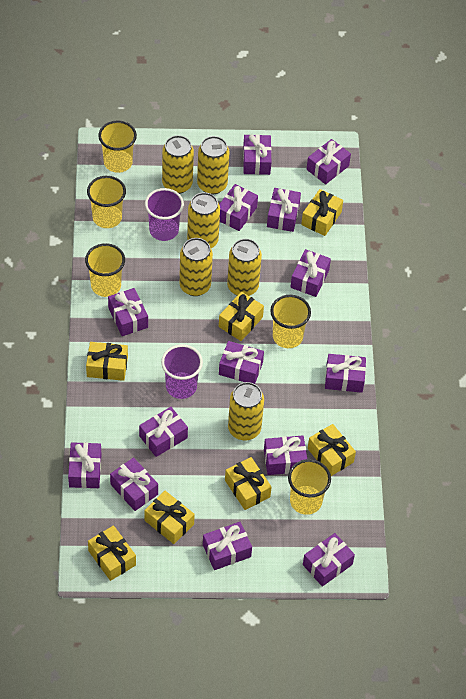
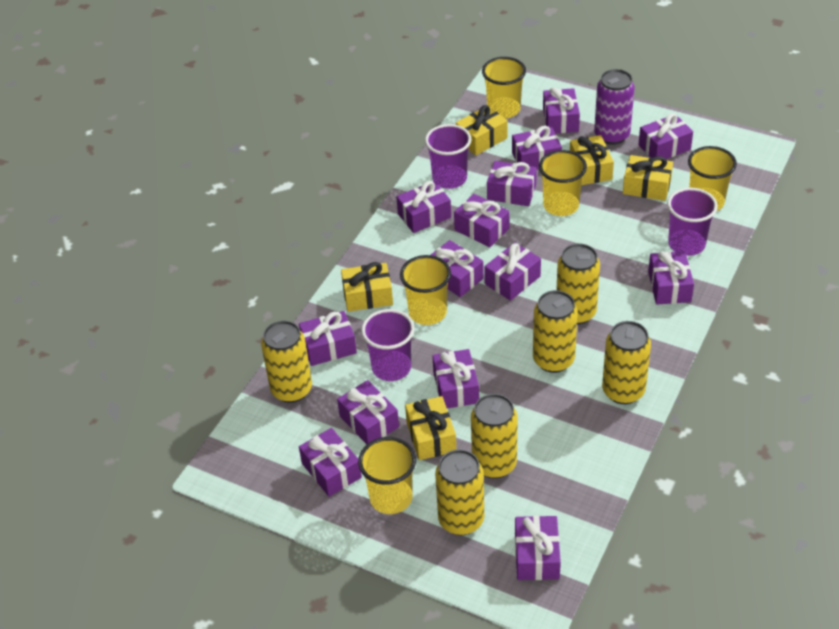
purple can: none = 0 -> [594,69,635,145] = 1
purple cup: [145,188,184,241] [161,344,203,399] = 2 -> [361,309,415,381] [425,124,471,189] [667,188,718,256] = 3
yellow gift: [86,342,128,381] [88,525,136,581] [145,491,195,544] [219,292,264,341] [225,457,272,510] [301,189,343,236] [308,424,356,476] = 7 -> [341,262,393,312] [405,396,456,460] [456,105,507,155] [570,135,614,185] [623,155,673,201] = 5

